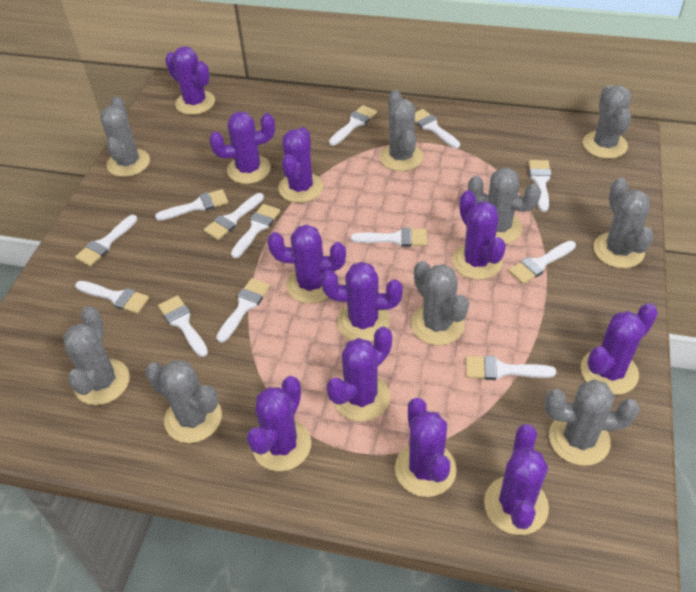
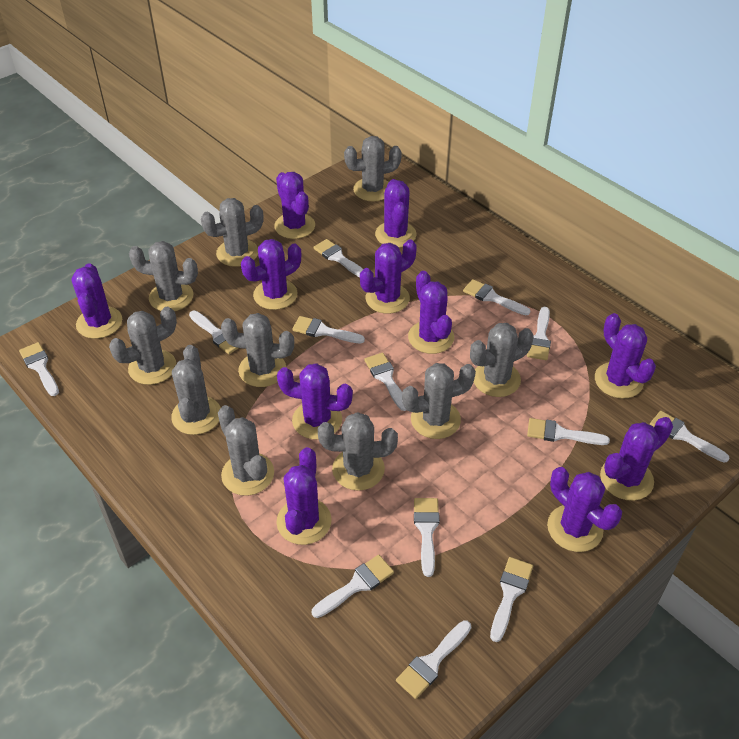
grey cactus: [63,306,130,405] [100,97,150,177] [145,360,222,443] [380,90,423,171] [411,261,469,346] [468,168,541,244] [545,380,640,466] [583,85,631,159] [594,178,654,268] = 9 -> [109,307,177,385] [129,241,198,311] [171,345,221,435] [201,198,263,267] [218,405,274,496] [221,313,294,387] [318,412,398,491] [344,136,402,202] [402,363,476,439] [470,323,534,397] = 10

